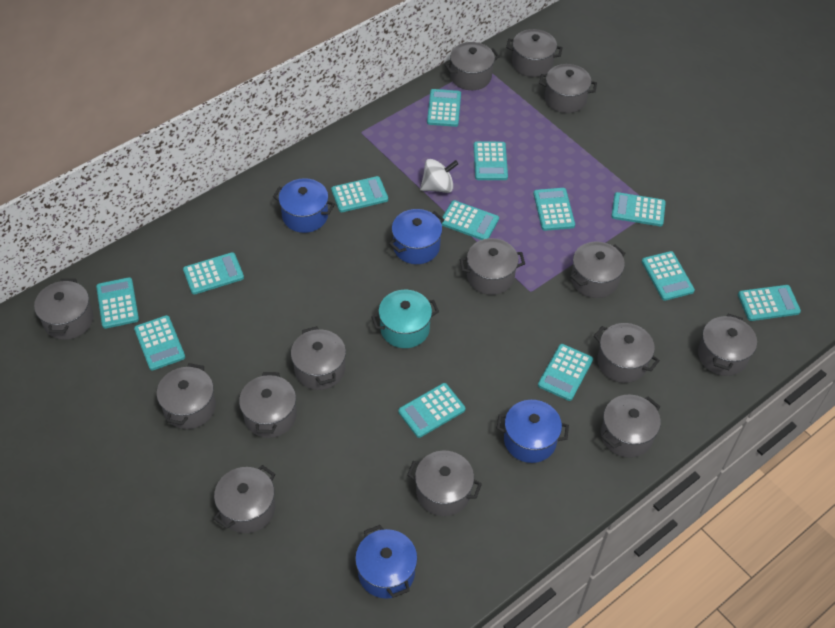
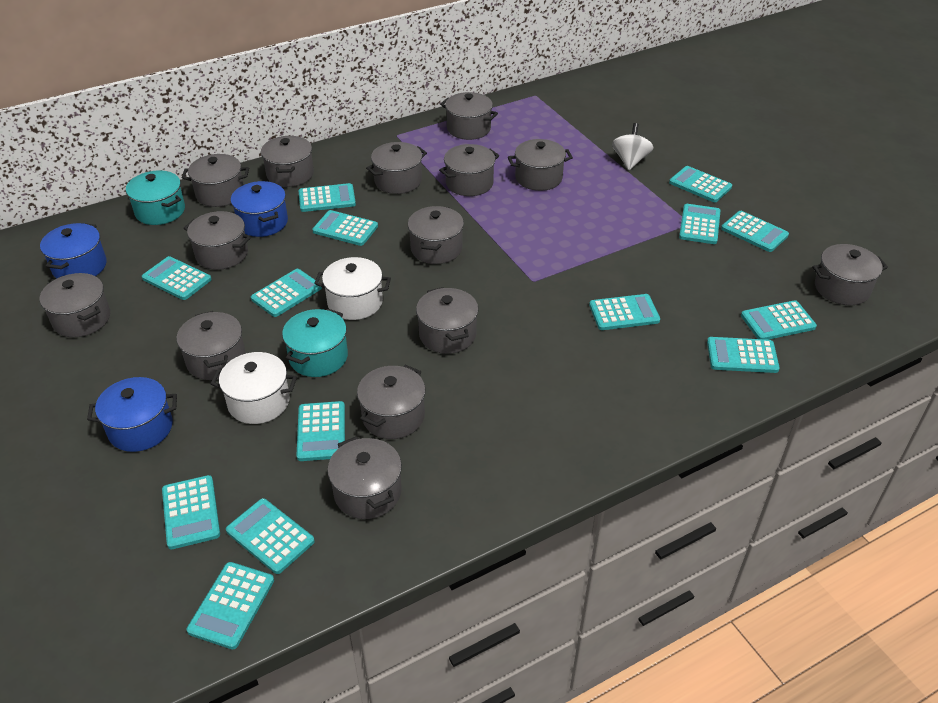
blue pot: [273,178,335,233] [355,525,417,599] [389,209,444,264] [497,400,569,463] = 4 -> [40,223,107,278] [87,377,177,452] [231,181,288,237] = 3
turquoise calculator: [96,277,139,329] [134,315,185,371] [183,252,244,295] [331,176,388,212] [398,383,466,438] [427,89,461,127] [440,200,499,240] [474,142,508,180] [533,188,575,231] [538,344,593,401] [611,192,666,226] [642,251,695,301] [738,285,801,321] = 13 -> [142,256,212,300] [162,475,220,549] [187,562,274,649] [226,498,315,574] [251,269,322,317] [296,401,345,461] [298,183,356,212] [312,210,378,246] [589,294,660,330] [669,166,732,202] [679,204,721,244] [707,337,780,373] [721,211,789,252] [741,300,817,340] = 14
turquoise pot: [371,290,439,348] = 1 -> [126,171,185,225] [282,309,348,377] = 2
white pot: none = 0 -> [211,352,297,424] [314,257,391,320] = 2

